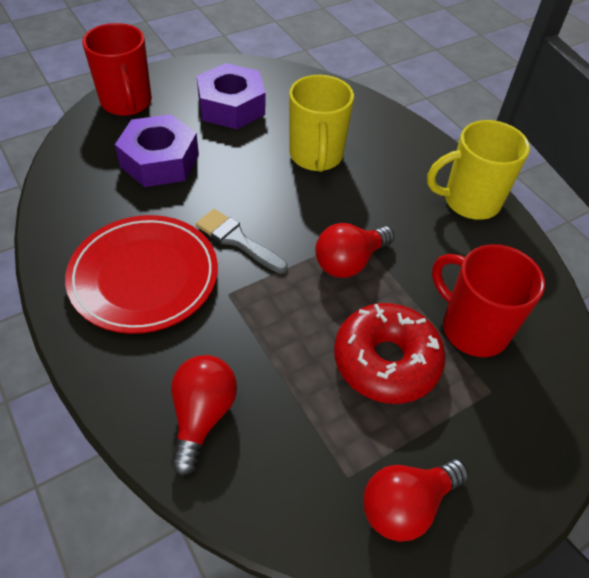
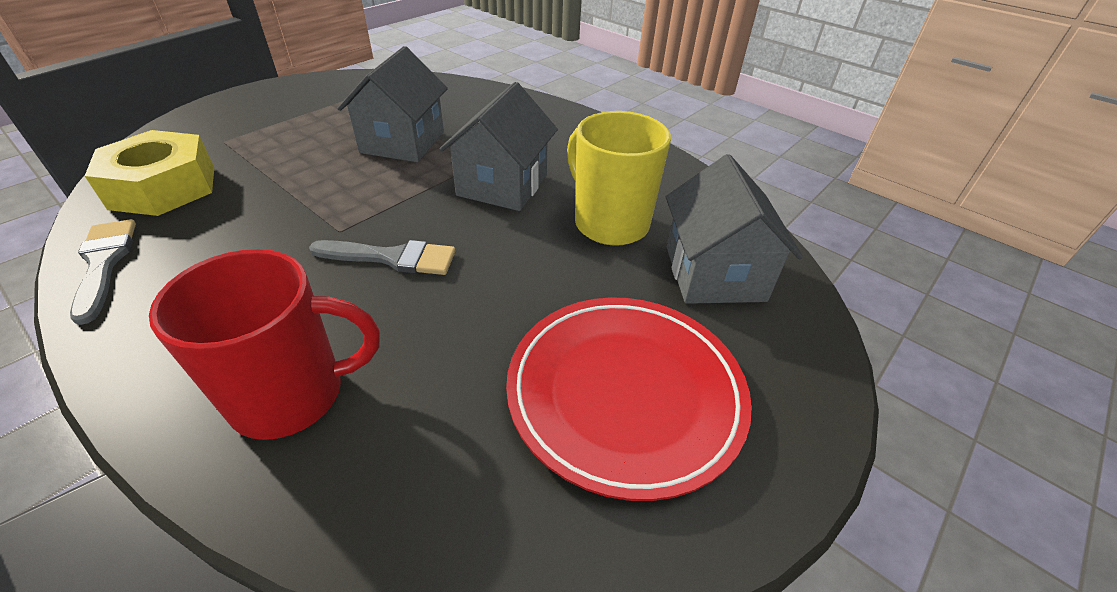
grey brush: [196,209,288,274] = 1 -> [70,219,136,325] [309,240,456,275] = 2
grey house: none = 0 -> [337,46,448,162] [439,82,558,211] [666,154,803,304] = 3
purple nut: [115,114,199,187] [197,63,265,129] = 2 -> none = 0
red donut: [334,303,446,404] = 1 -> none = 0
red light bulb: [171,355,237,476] [315,223,394,278] [363,459,468,542] = 3 -> none = 0
red mug: [82,23,152,116] [432,244,545,357] = 2 -> [149,249,380,440] = 1
yellow mug: [289,75,354,172] [427,120,530,220] = 2 -> [567,111,671,246] = 1
yellow nut: none = 0 -> [85,130,214,216] = 1

